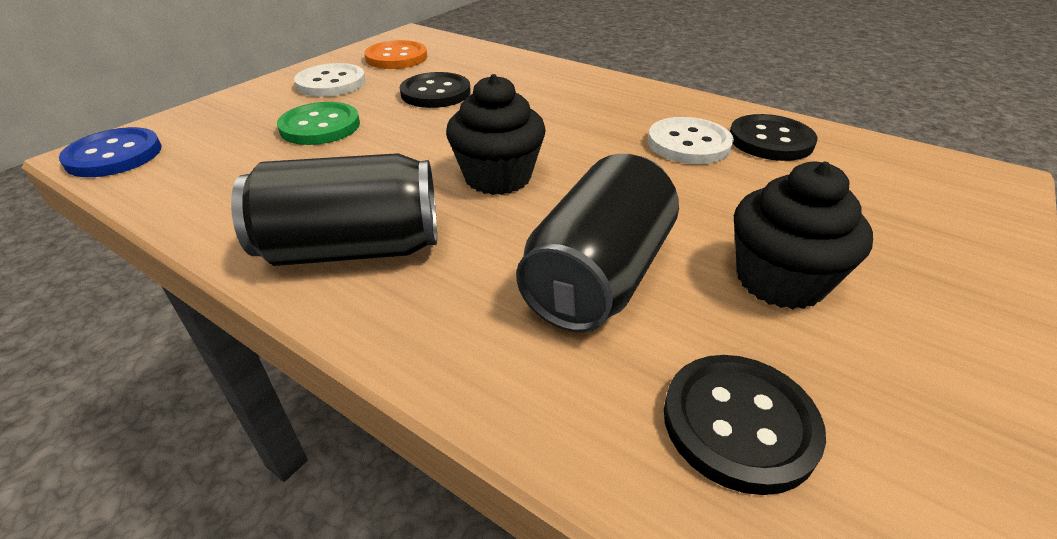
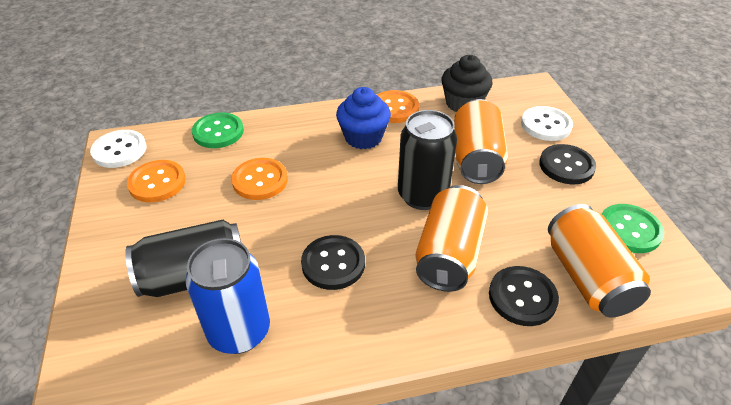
black cupcake: [446,74,546,195] [734,162,873,309] = 2 -> [442,55,493,112] = 1
blue button: [59,127,162,177] = 1 -> none = 0
blue can: none = 0 -> [186,238,270,354] = 1
blue cupcake: none = 0 -> [336,87,391,149] = 1
green button: [277,102,360,145] = 1 -> [192,113,244,148] [602,204,664,253] = 2
orange button: [364,40,427,69] = 1 -> [127,160,186,202] [231,158,288,200] [377,90,419,123] = 3
orange can: none = 0 -> [415,185,488,292] [454,99,508,184] [548,204,651,318] = 3

